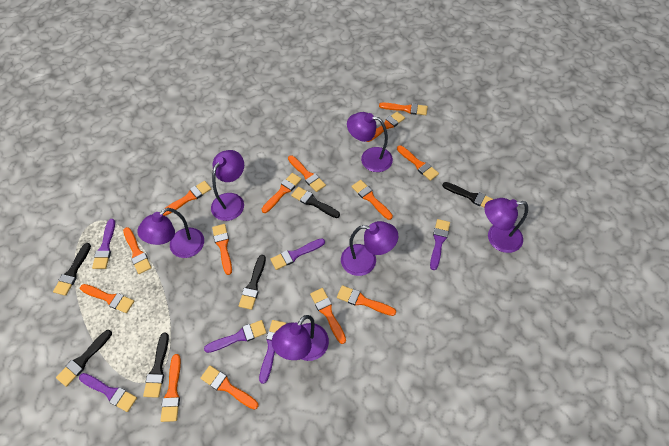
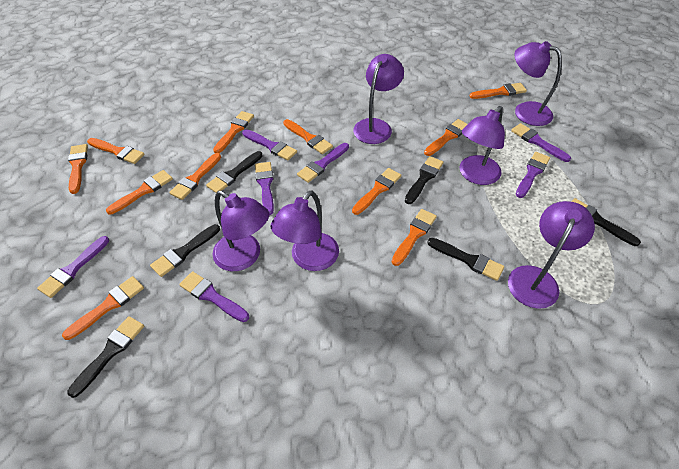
orange brush: [80,284,134,313] [123,227,151,274] [160,354,181,422] [163,181,211,216] [200,365,259,410] [212,224,232,275] [262,173,302,213] [288,156,326,192] [310,288,346,344] [337,285,396,316] [351,180,393,220] [367,111,405,142] [379,102,428,115] [397,145,439,181] = 14 -> [62,276,144,340] [68,144,88,194] [87,138,145,164] [106,170,173,215] [169,153,221,200] [213,111,254,153] [283,119,333,154] [352,168,401,215] [392,209,437,266] [424,119,467,156] [469,83,527,99] = 11
purple brush: [79,373,137,412] [92,219,115,269] [204,320,267,353] [259,320,286,384] [270,238,325,270] [430,219,450,270] = 6 -> [37,236,109,298] [179,271,249,322] [242,129,297,161] [255,162,274,215] [297,143,349,183] [511,123,571,162] [516,152,550,198] = 7

